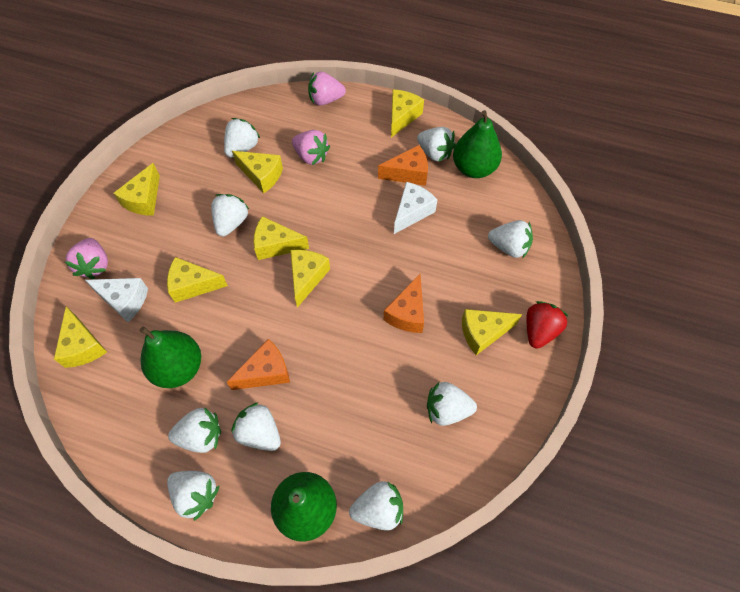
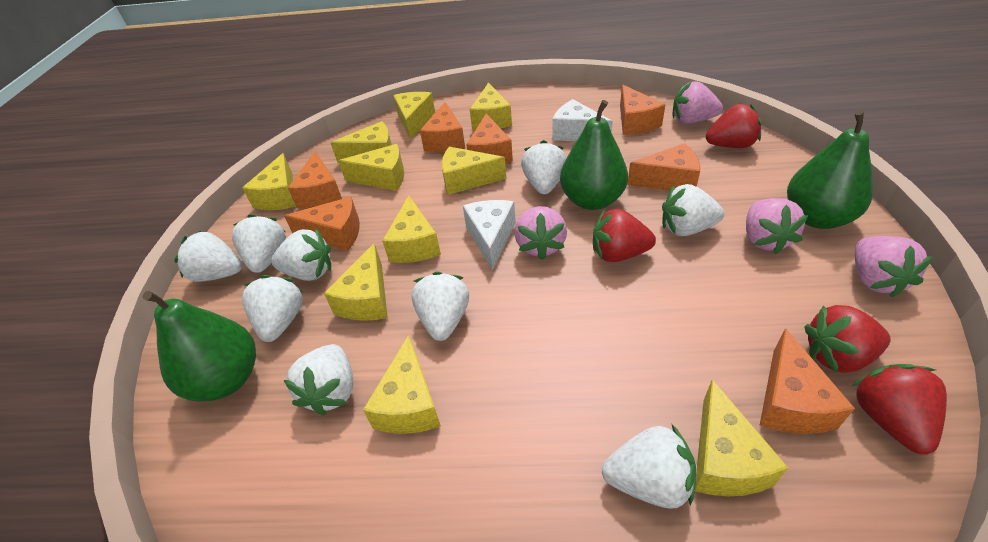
orange cheese: [226,339,290,390] [378,145,428,186] [384,274,424,333] = 3 -> [284,197,360,251] [288,152,342,209] [420,102,465,152] [466,113,513,163] [620,85,666,135] [627,143,700,191] [760,328,855,434] = 7
pink strawberry: [65,238,108,279] [292,130,330,165] [308,72,346,106] = 3 -> [515,206,567,260] [673,81,723,124] [746,198,808,254] [855,236,933,298] = 4
red strawberry: [527,301,569,349] = 1 -> [593,209,656,262] [706,104,762,148] [804,305,891,373] [852,364,947,454] = 4
yellow cheese: [54,306,107,368] [113,163,160,216] [167,257,228,303] [232,151,283,193] [254,216,309,260] [290,250,330,308] [391,90,424,138] [462,309,522,355] = 8 -> [243,153,296,210] [324,243,388,321] [331,121,392,163] [338,144,404,191] [363,335,441,434] [382,195,441,263] [393,92,435,140] [442,147,507,195] [470,82,512,130] [695,380,788,496] = 10

